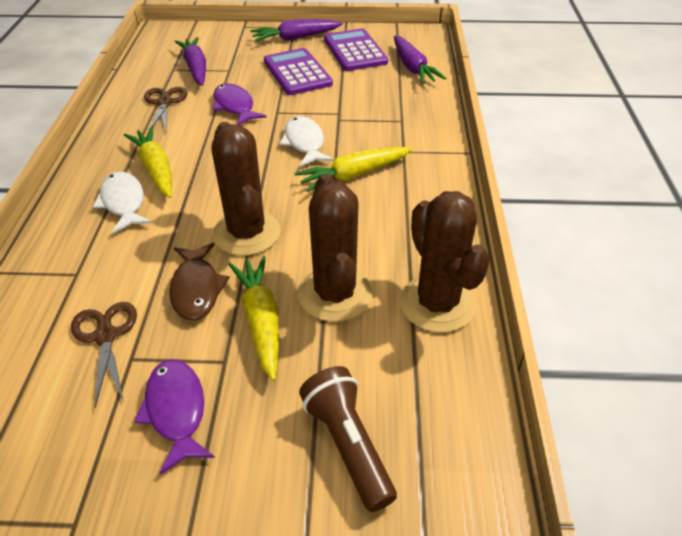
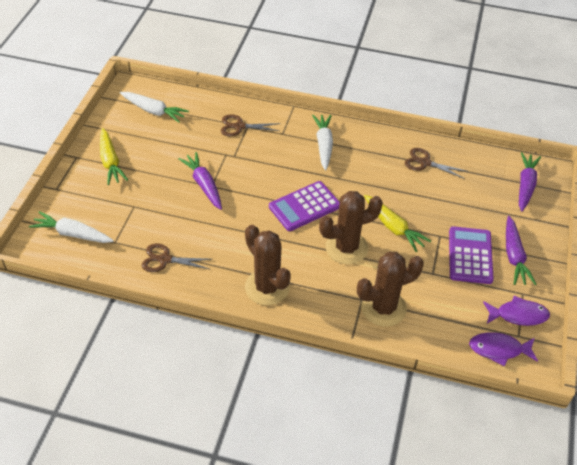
brown fish: [169,243,230,320] = 1 -> none = 0
brown flashlight: [299,366,397,512] = 1 -> none = 0
brown scissors: [71,302,137,408] [144,87,187,132] = 2 -> [142,243,212,272] [221,115,281,136] [404,148,466,179] = 3
white carrot: none = 0 -> [29,211,114,243] [120,92,189,123] [312,115,333,170] = 3
white fish: [92,171,152,233] [280,116,333,167] = 2 -> none = 0
yellow carrot: [124,127,172,198] [228,256,279,381] [295,147,412,192] = 3 -> [100,128,128,185] [364,195,431,252] = 2

